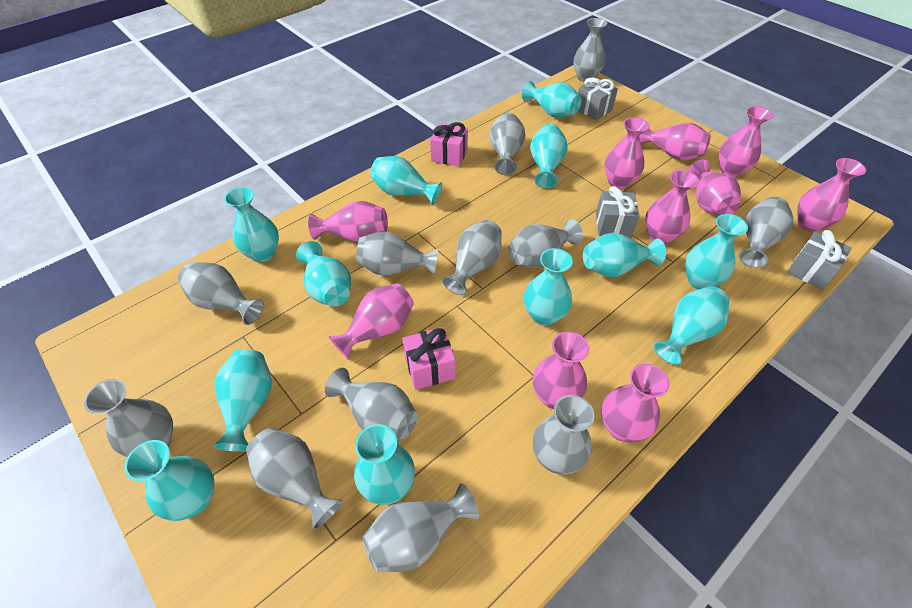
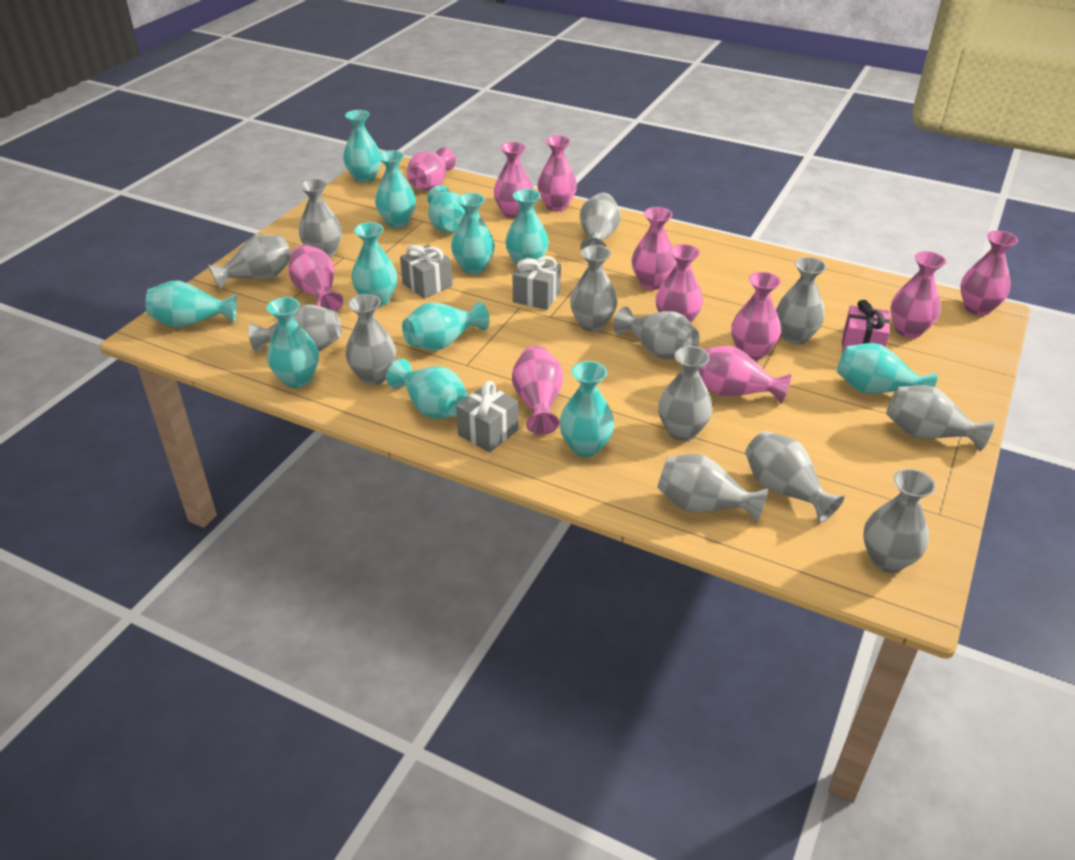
grey vase: [84,379,173,457] [178,262,264,325] [246,428,343,530] [325,368,417,439] [356,231,438,276] [362,483,479,572] [442,220,502,295] [489,112,525,175] [508,219,583,268] [533,395,594,475] [574,18,607,82] [739,197,794,268] = 12 -> [208,235,291,290] [249,304,342,353] [299,179,342,258] [345,294,396,385] [570,245,617,332] [580,193,621,251] [613,307,699,360] [657,454,768,523] [658,346,713,441] [745,431,845,523] [776,257,826,344] [863,469,936,573] [886,385,994,451] = 13
pink gift: [402,327,456,390] [430,122,468,167] = 2 -> [842,300,890,353] = 1
pink vase: [308,201,388,243] [328,283,414,359] [533,331,589,409] [601,364,669,442] [604,117,650,189] [639,122,711,161] [645,170,699,244] [687,160,741,215] [719,106,773,177] [797,158,866,232] = 10 -> [288,245,344,311] [407,148,456,191] [494,142,533,218] [512,346,563,435] [537,135,577,211] [632,207,676,290] [656,244,703,323] [698,346,791,404] [731,272,781,360] [890,251,946,338] [960,231,1018,316] = 11

